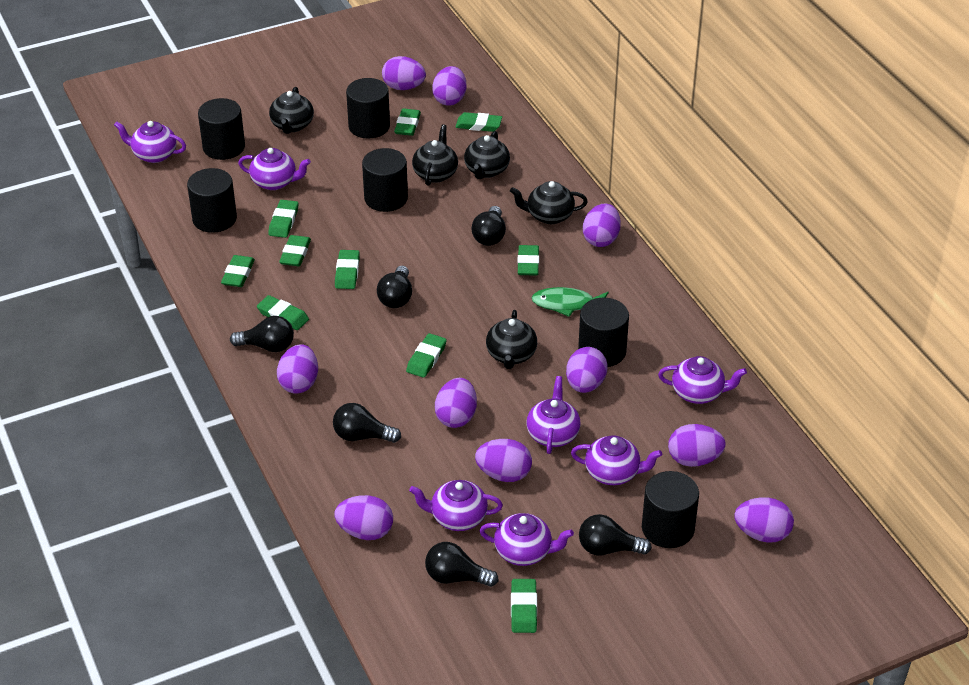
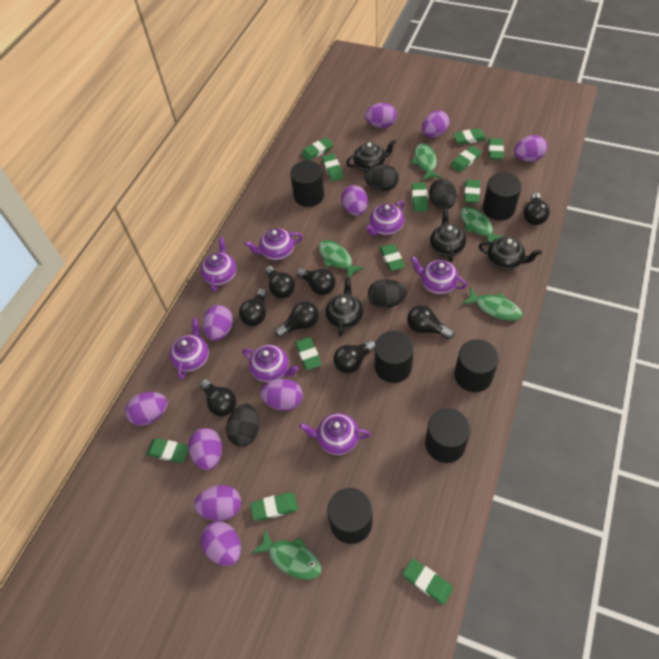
black egg: none = 0 -> [226,403,259,447] [364,165,399,191] [368,279,407,308] [429,179,457,209] = 4
black light bulb: [230,316,294,352] [333,403,401,443] [377,266,412,308] [425,542,498,587] [471,206,506,246] [579,514,652,556] = 6 -> [199,379,236,416] [239,288,268,326] [265,266,295,298] [275,301,319,338] [296,268,336,295] [334,340,375,373] [407,305,454,339] [523,193,550,225] = 8
black teapot: [269,87,314,134] [412,124,458,186] [464,131,510,179] [486,310,537,369] [510,181,588,224] = 5 -> [325,277,363,336] [346,139,396,172] [430,208,466,262] [479,237,542,270] = 4
green eraser: [221,255,255,287] [257,295,309,330] [268,200,298,238] [279,235,311,266] [335,250,360,289] [394,108,421,136] [406,333,447,378] [456,112,502,132] [511,579,537,633] [517,245,539,276] = 10 -> [146,438,188,463] [250,493,298,521] [295,337,322,370] [301,137,333,161] [322,153,344,182] [380,244,405,271] [403,558,453,605] [412,182,428,212] [451,146,482,172] [453,128,487,145] [464,179,480,203] [488,138,504,160] = 12
green fish: [532,287,609,317] = 1 -> [252,529,322,580] [318,240,364,277] [411,144,441,181] [460,207,503,247] [462,287,522,321] = 5

